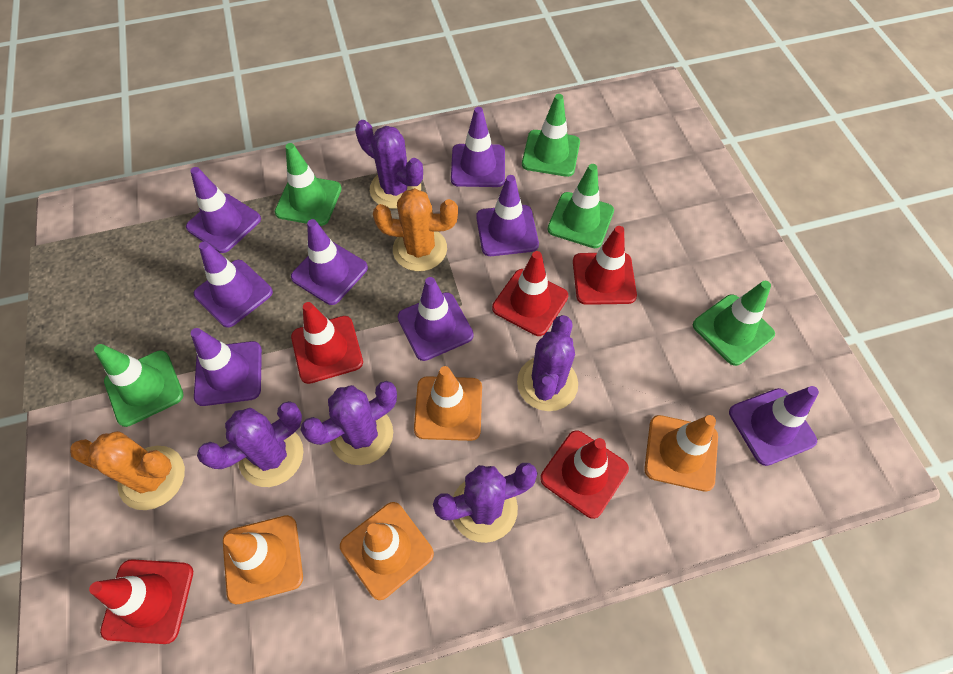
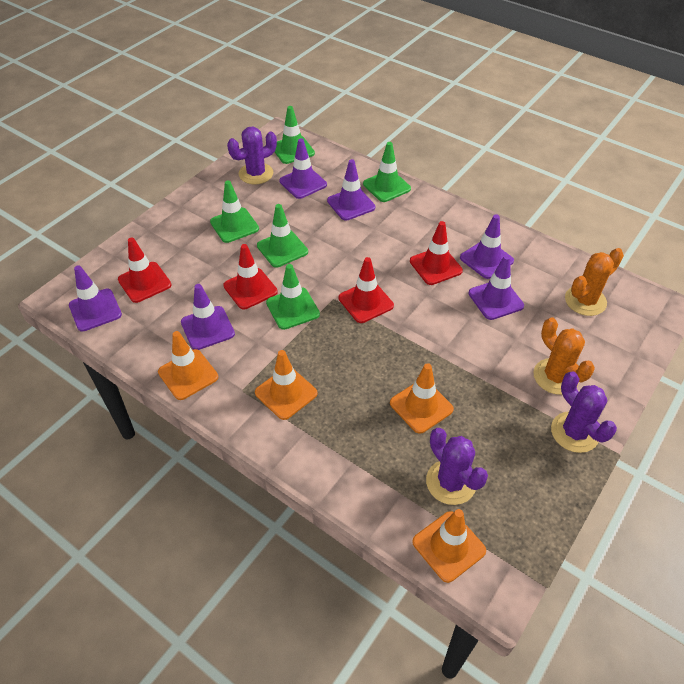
purple cactus: [197,401,304,487] [301,381,397,465] [355,120,423,209] [433,463,537,543] [517,315,578,411] = 5 -> [227,127,277,185] [426,428,488,505] [551,371,617,453] = 3
purple traffic cone: [186,167,261,253] [191,328,262,406] [194,241,273,327] [291,219,368,305] [398,277,474,361] [451,107,505,187] [476,175,539,256] [729,386,819,466] = 8 -> [69,265,122,331] [181,284,235,350] [279,138,327,199] [327,159,375,221] [460,214,514,279] [468,255,524,320] = 6
red traffic cone: [89,559,193,644] [291,302,363,384] [492,251,568,336] [540,430,629,519] [573,226,637,305] = 5 -> [118,238,171,303] [223,244,278,310] [339,257,394,323] [410,221,463,285] = 4

